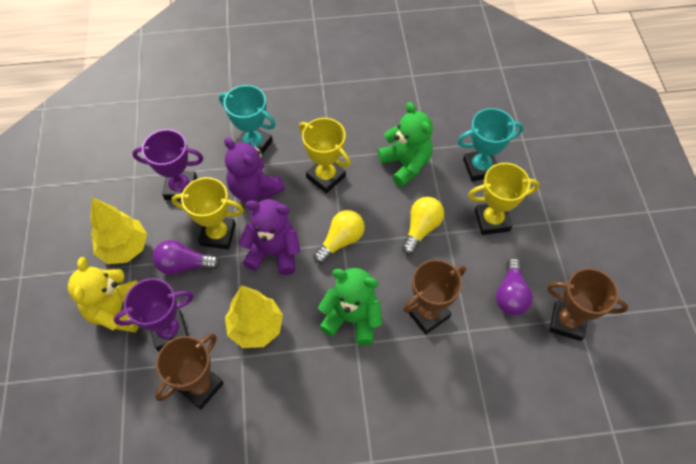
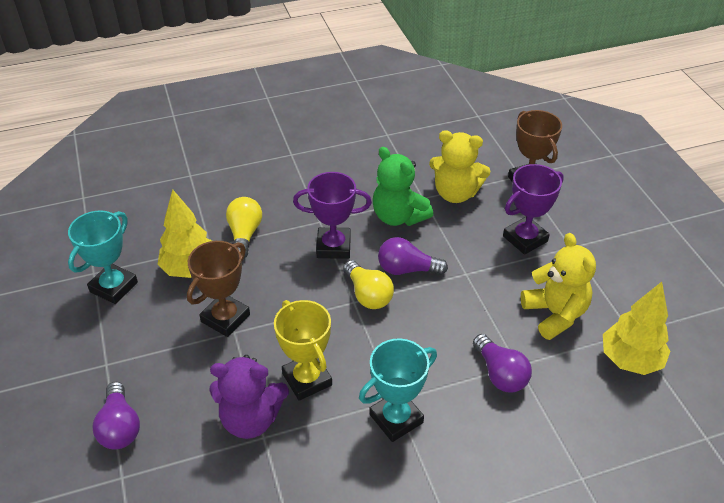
brown trophy: [155,334,224,409] [403,260,466,334] [547,268,628,341] = 3 -> [187,241,250,337] [508,110,562,183] = 2
green teddy bear: [318,268,382,345] [378,102,433,187] = 2 -> [373,147,433,226] = 1
purple light bulb: [153,240,220,275] [496,258,533,315] = 2 -> [92,382,140,449] [378,237,448,275] [473,334,532,393] = 3
purple teddy bear: [224,138,285,202] [239,199,300,275] = 2 -> [210,355,289,439] = 1
yellow teddy bear: [68,257,139,332] = 1 -> [429,130,491,203] [521,233,596,340] = 2
yellow trophy: [172,177,244,250] [299,118,351,194] [468,163,539,235] = 3 -> [274,300,332,401] = 1

